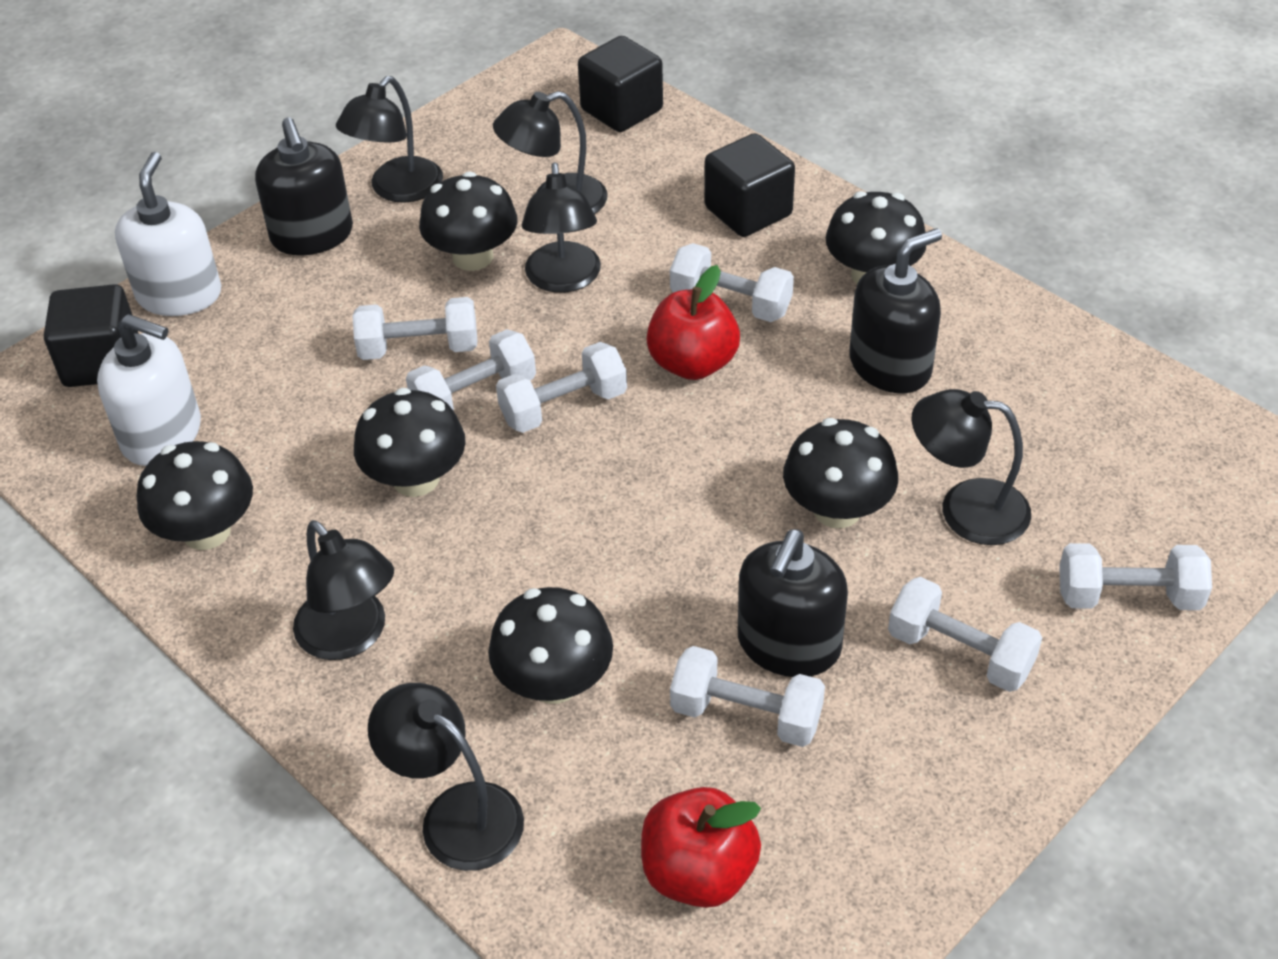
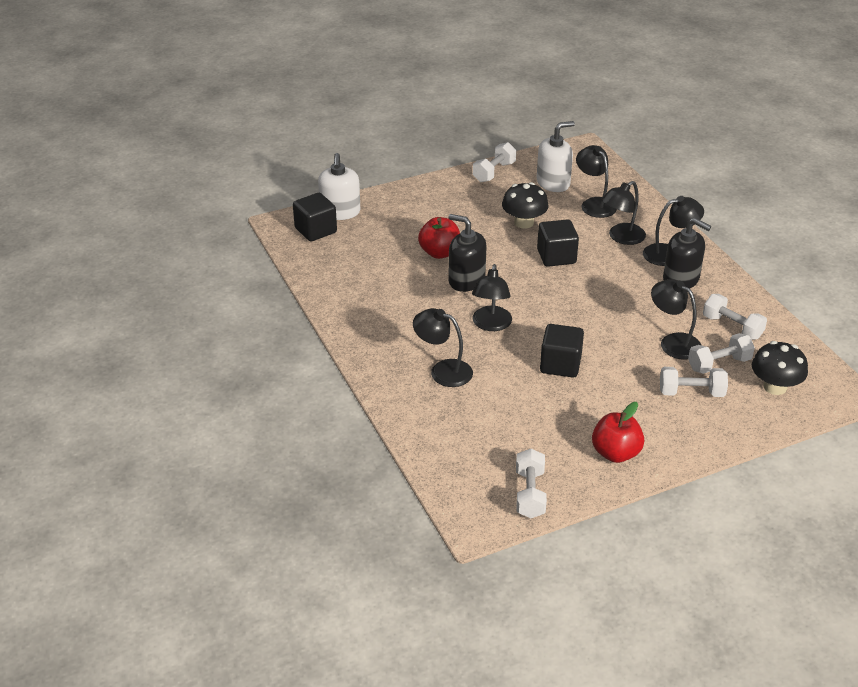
black mushroom: [137,441,253,550] [354,388,466,497] [419,171,517,271] [488,587,613,704] [783,418,898,528] [826,191,926,284] = 6 -> [502,182,549,229] [752,341,808,395] = 2
black soap dispenser: [255,118,353,256] [738,530,848,677] [849,228,942,393] = 3 -> [448,214,487,292] [663,218,711,288] = 2
white dumbbell: [352,297,477,360] [406,329,536,411] [496,342,627,433] [670,243,794,322] [670,646,825,747] [888,577,1042,692] [1059,543,1212,610] = 7 -> [473,142,516,182] [516,449,547,518] [660,367,728,397] [688,333,755,374] [703,294,767,340] = 5

